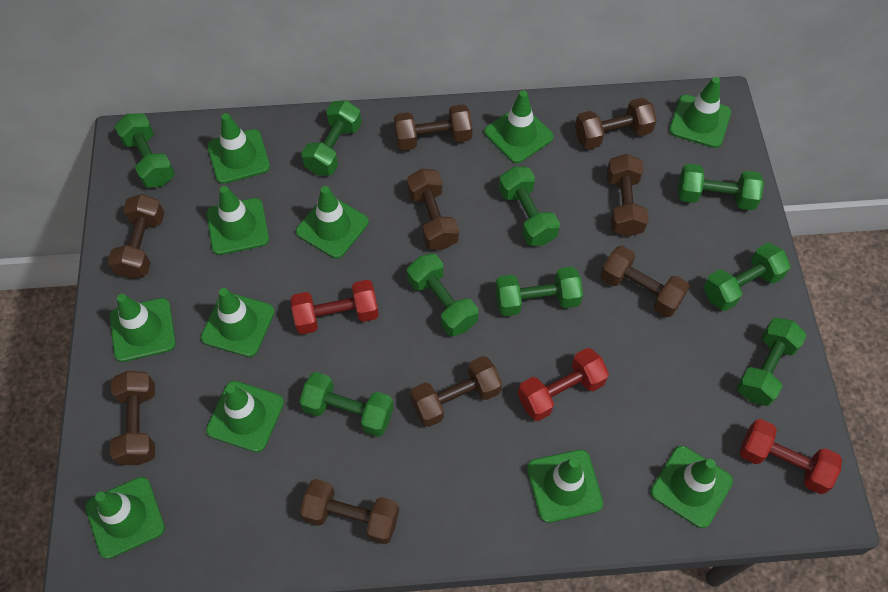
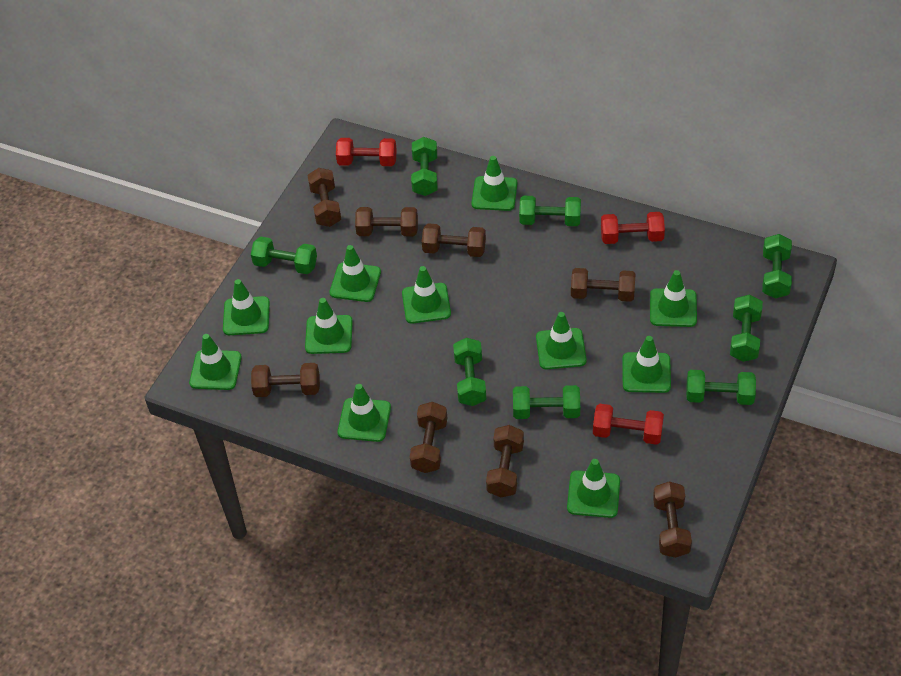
brown dumbbell: [108,194,164,279] [110,371,155,465] [300,479,399,544] [394,104,472,151] [407,169,459,250] [410,356,502,427] [575,98,657,149] [600,246,689,317] [607,154,649,237] = 9 -> [251,363,320,397] [307,168,341,227] [355,207,418,236] [410,402,447,473] [422,223,486,257] [486,425,524,497] [571,268,636,302] [653,481,692,558] = 8
green dumbbell: [115,113,175,188] [299,372,394,437] [302,100,362,176] [407,253,478,336] [495,267,583,316] [499,167,560,246] [678,164,764,210] [703,243,791,311] [737,318,807,406] = 9 -> [251,237,317,274] [411,137,437,196] [453,338,486,406] [513,385,580,419] [519,196,581,226] [686,370,756,405] [730,295,763,362] [762,234,792,299] = 8

